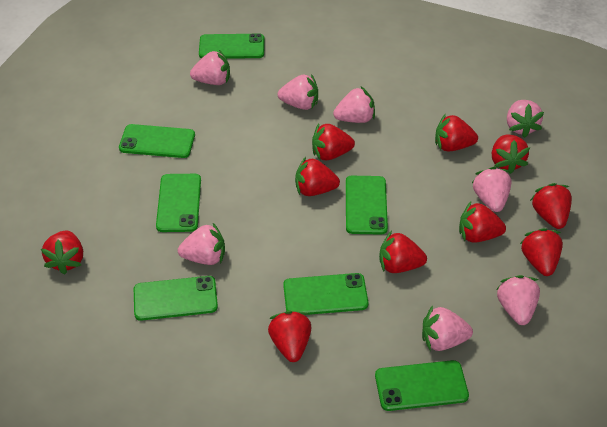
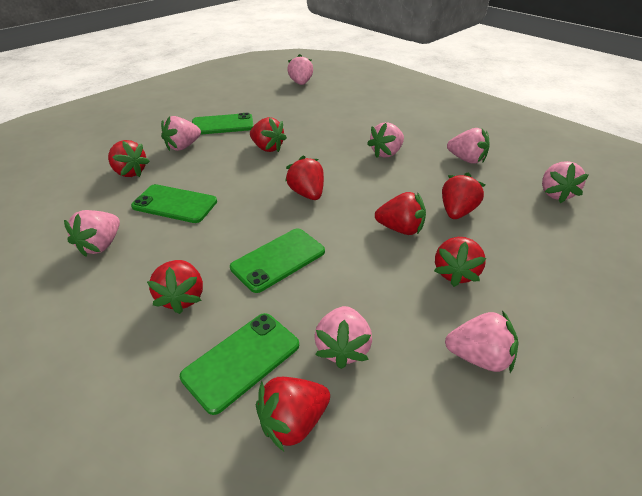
green phone: [119,124,195,158] [134,276,218,321] [156,174,201,232] [199,33,265,59] [283,273,368,315] [346,176,388,235] [375,360,469,411] = 7 -> [131,184,217,223] [180,313,299,415] [192,113,254,135] [230,228,325,293] = 4
red strawberry: [41,230,83,275] [268,311,312,362] [295,157,340,196] [312,124,355,160] [379,231,427,273] [435,114,478,151] [459,202,506,243] [492,135,530,174] [520,228,563,276] [530,183,572,229] = 10 -> [108,140,150,177] [147,260,203,314] [250,117,287,152] [256,377,330,451] [285,155,324,200] [375,192,426,235] [434,237,486,287] [442,173,485,219] = 8

